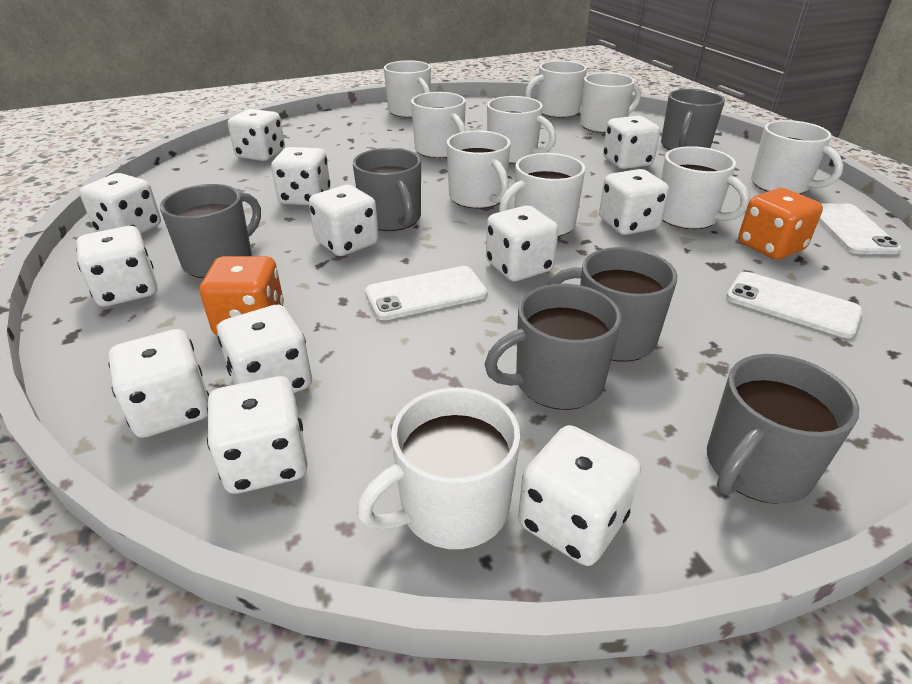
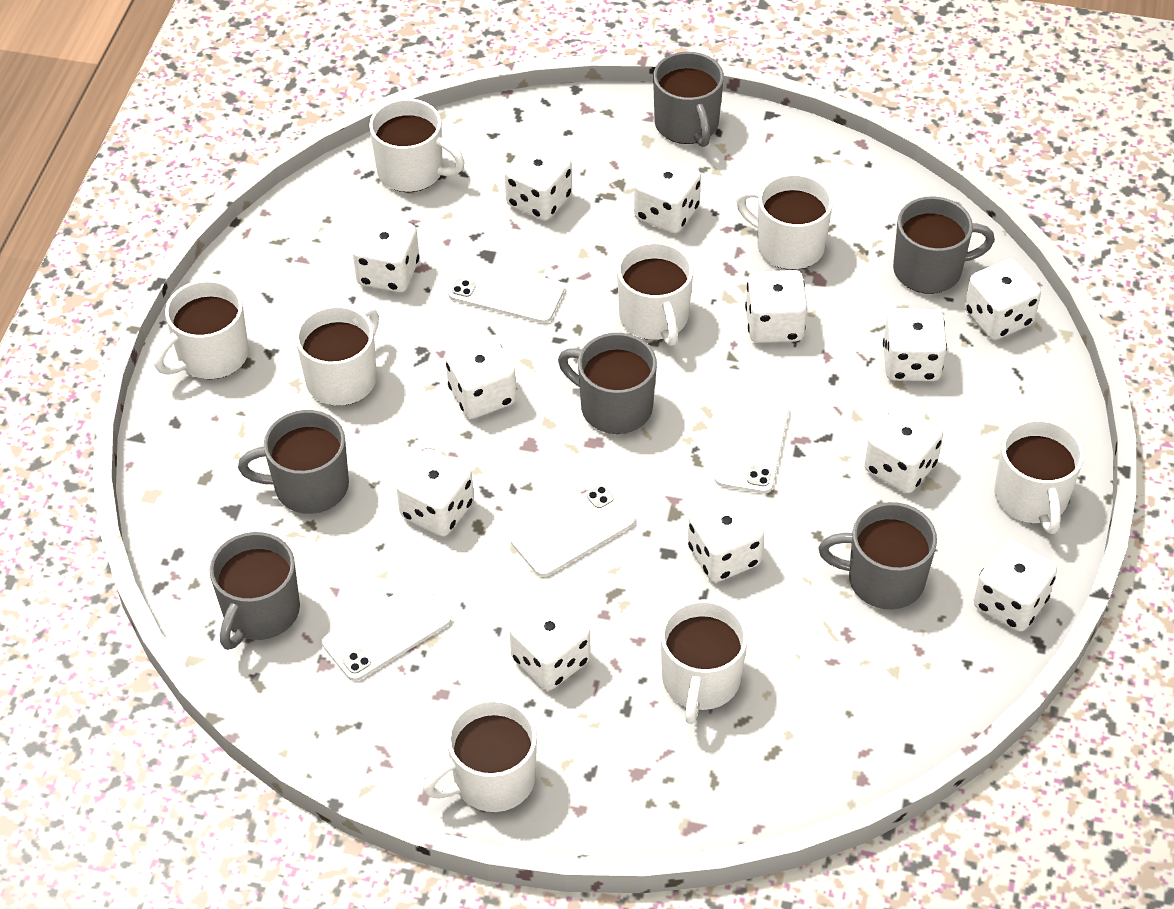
orange dice: [200,256,284,335] [738,188,823,260] = 2 -> none = 0
white mug: [357,388,521,549] [384,60,431,118] [411,92,466,158] [446,130,511,209] [487,96,556,164] [499,153,585,237] [525,60,587,118] [580,72,641,133] [661,146,750,229] [751,120,844,194] = 10 -> [154,280,249,379] [295,305,379,406] [369,98,465,192] [423,699,537,812] [617,242,693,346] [661,599,748,724] [736,173,833,270] [994,419,1084,534] = 8
white phone: [365,266,488,320] [726,272,862,338] [819,203,902,254] = 3 -> [322,581,451,681] [448,259,564,323] [511,485,635,577] [715,395,789,494] = 4

